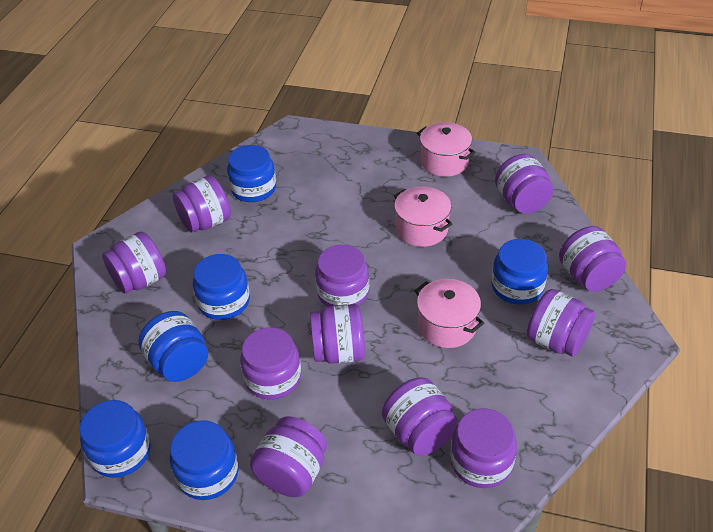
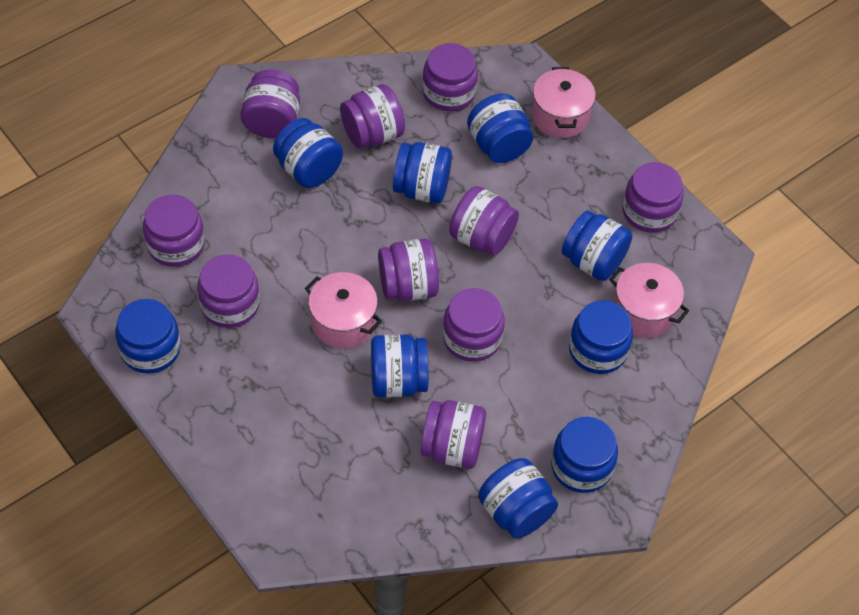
blue jar: [79,400,151,478] [138,311,208,382] [170,420,239,500] [193,254,250,320] [227,145,276,202] [492,239,548,305] = 6 -> [115,299,181,373] [273,118,343,188] [371,334,428,398] [393,142,452,204] [467,94,533,163] [478,458,558,539] [551,417,618,493] [562,211,632,281] [569,300,633,374] = 9
purple jar: [102,231,166,294] [173,176,231,233] [240,327,301,400] [250,417,327,497] [310,304,365,364] [315,245,369,307] [382,378,458,456] [450,409,517,488] [495,154,554,214] [527,289,595,356] [559,226,626,292] = 11 -> [143,195,205,267] [197,254,260,328] [240,69,300,138] [340,84,405,148] [378,238,439,301] [420,400,486,469] [422,43,478,111] [443,288,505,362] [449,186,519,256] [622,162,684,233] = 10

